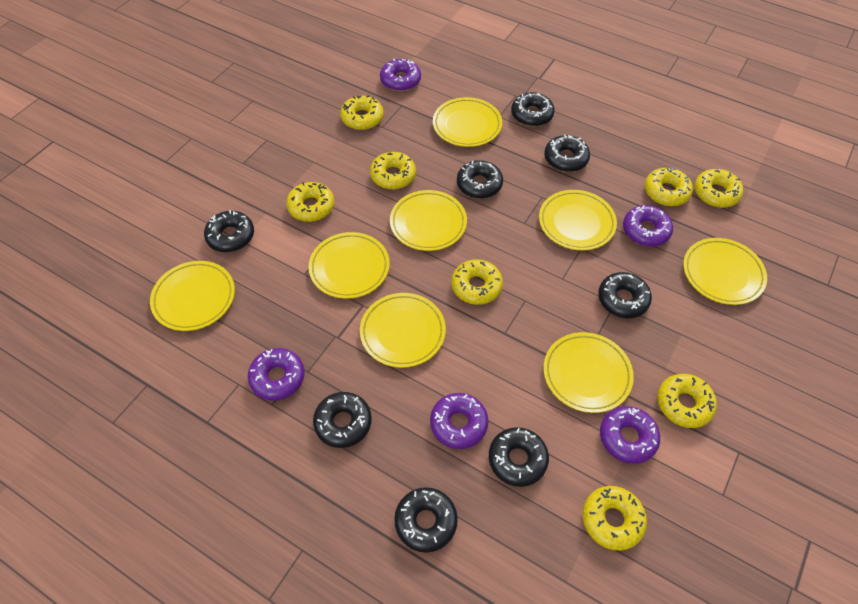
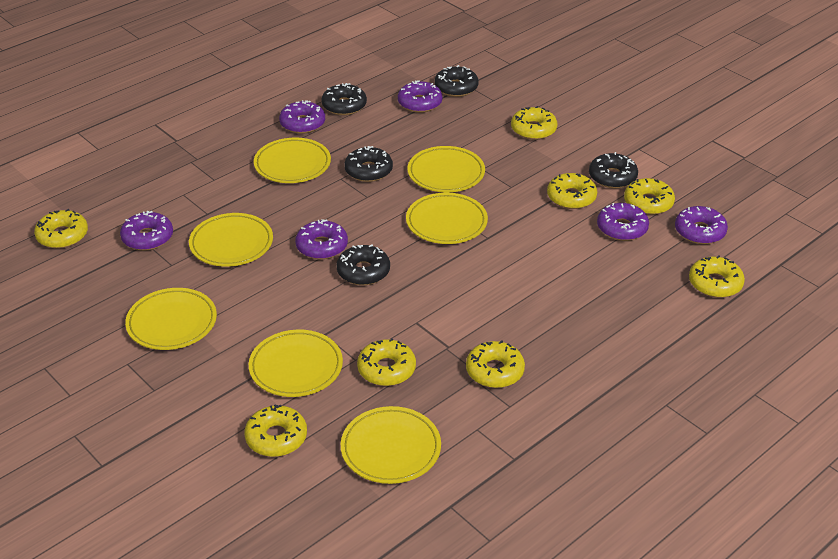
black donut: [204,210,254,252] [313,392,372,448] [394,487,458,553] [457,160,503,199] [489,427,549,487] [511,92,555,126] [544,135,590,172] [598,272,652,318] = 8 -> [321,83,367,115] [337,244,390,285] [344,146,393,182] [434,65,479,97] [589,152,638,188] = 5
purple donut: [248,348,305,400] [380,59,421,91] [430,393,489,449] [600,406,660,464] [623,205,673,246] = 5 -> [120,211,173,251] [279,100,325,134] [295,219,348,259] [398,80,443,113] [597,203,649,241] [675,206,728,244] = 6
yellow plate: [150,261,235,331] [308,232,390,299] [360,293,446,368] [390,190,467,251] [433,97,502,147] [539,190,617,251] [543,332,634,413] [683,238,767,305] = 8 -> [125,288,217,350] [189,213,273,267] [249,330,343,397] [254,138,331,183] [341,406,441,484] [406,193,488,244] [407,146,485,192] = 7

